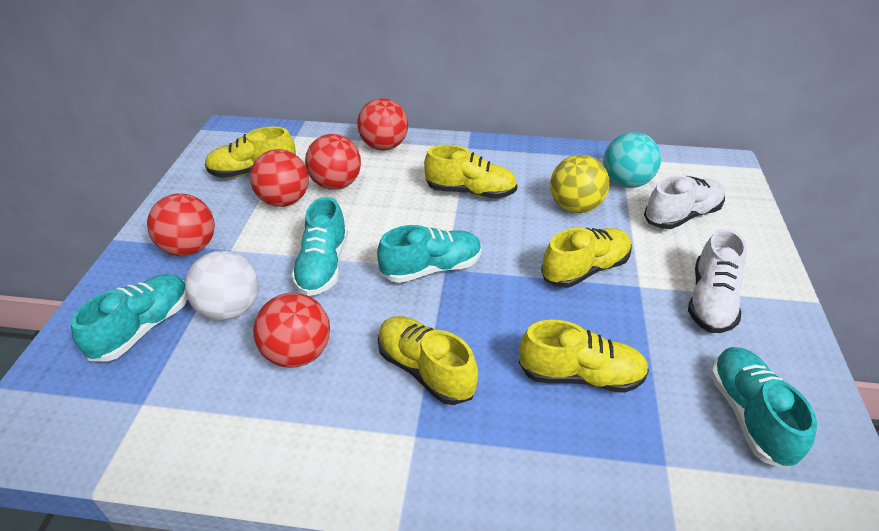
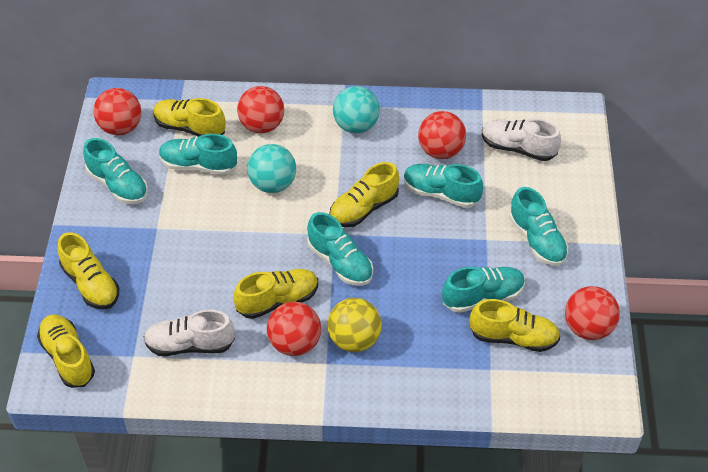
turquoise ball: [603,132,661,188] = 1 -> [247,144,296,193] [333,86,380,133] = 2
turquoise shoe: [71,274,188,362] [291,197,348,296] [377,225,482,283] [710,347,817,469] = 4 -> [83,138,148,204] [159,134,237,175] [307,212,373,286] [404,164,483,208] [442,267,525,313] [509,187,568,266] = 6
white ball: [185,251,259,320] = 1 -> none = 0
yellow shoe: [205,126,296,178] [378,316,478,405] [424,145,517,199] [519,320,649,393] [541,228,632,288] = 5 -> [37,314,95,388] [57,232,119,309] [153,98,226,137] [233,269,318,319] [329,162,399,227] [470,299,560,352] = 6

